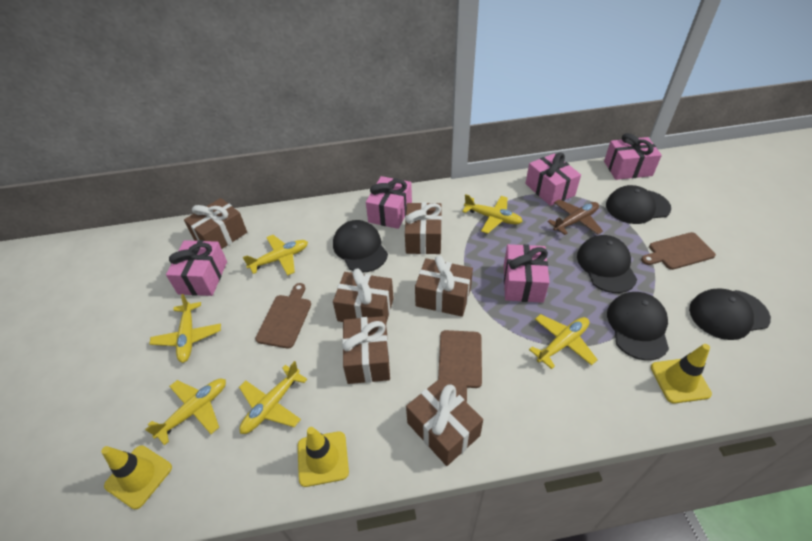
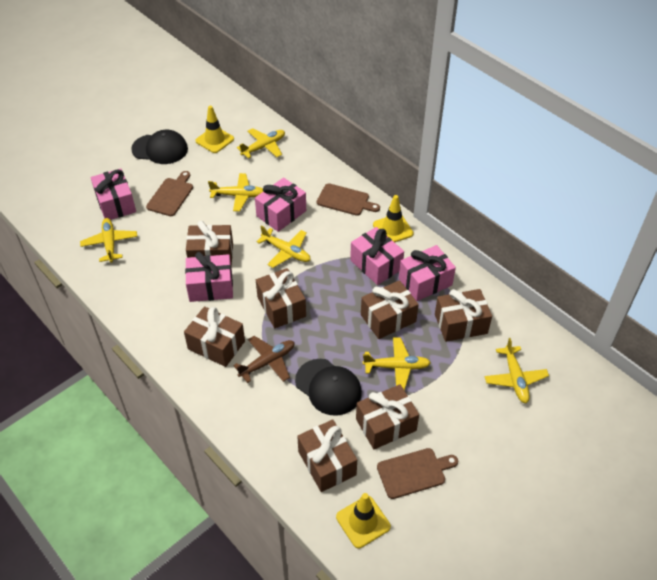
black cap: [333,220,388,273] [577,235,637,293] [606,185,671,224] [607,292,669,360] [689,289,771,340] = 5 -> [131,130,188,164] [295,359,362,416] = 2
brown gift: [184,198,247,249] [333,268,394,323] [342,316,390,384] [405,202,442,254] [406,378,483,466] [415,256,473,317] = 6 -> [184,306,245,367] [186,221,233,267] [256,268,306,328] [297,419,357,492] [356,384,419,449] [361,280,419,339] [435,289,492,342] = 7

